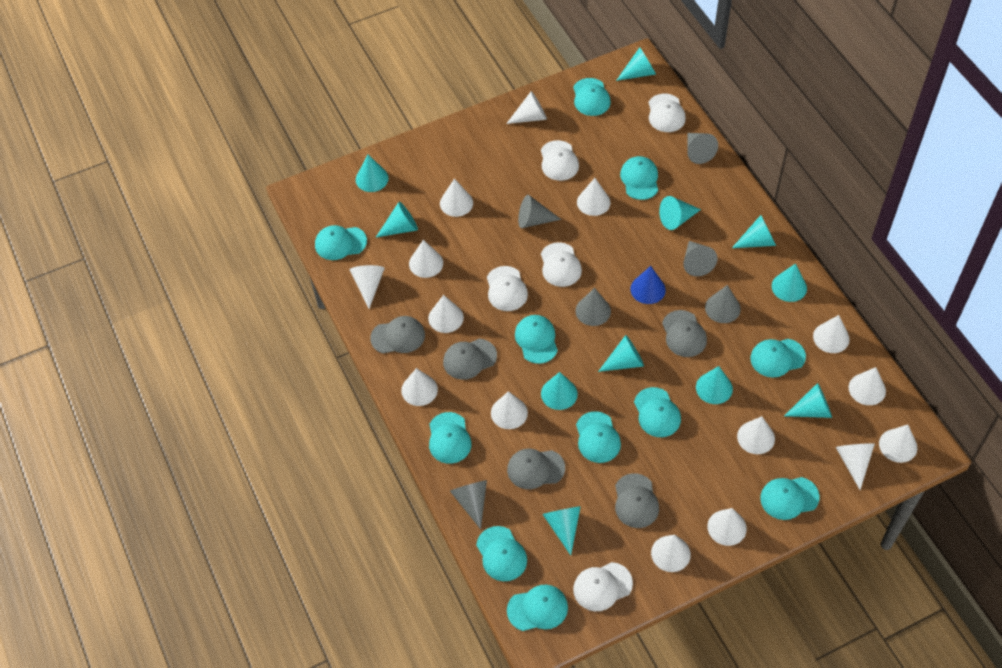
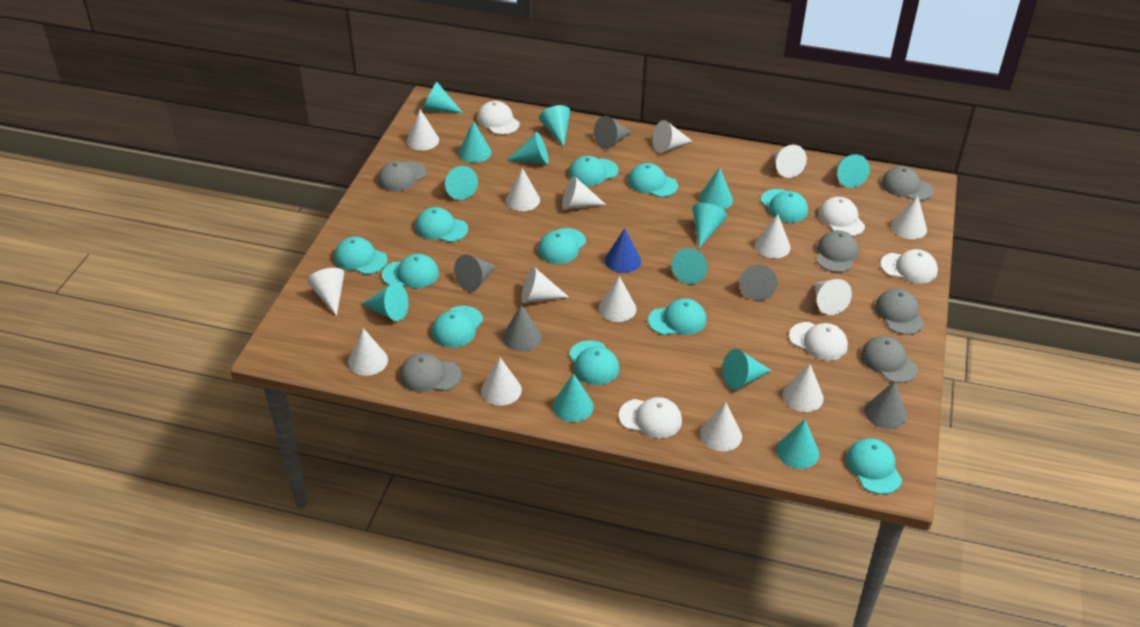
grey cap: [370,316,425,353] [443,339,497,380] [507,449,565,489] [615,473,659,528] [662,310,707,357] = 5 -> [378,161,427,192] [400,353,461,392] [816,230,858,272] [861,336,918,383] [875,289,925,335] [881,166,933,201] = 6
grey cone: [450,480,487,530] [518,195,561,228] [576,288,611,326] [683,241,717,276] [687,133,718,164] [705,285,741,323] = 6 -> [454,254,497,292] [503,304,542,351] [594,116,632,149] [739,265,778,300] [865,381,907,429] = 5
turquoise cone: [356,154,389,192] [376,202,418,237] [541,372,578,410] [543,506,581,555] [598,335,644,372] [616,47,656,81] [659,196,701,230] [696,366,733,404] [732,215,776,248] [772,263,807,302] [784,383,832,418] = 11 -> [362,283,409,321] [423,82,463,113] [445,166,478,200] [459,121,492,163] [507,132,549,164] [539,105,570,147] [552,373,594,422] [672,248,708,284] [693,203,727,248] [699,167,733,210] [722,349,772,390] [776,419,819,469] [837,154,870,188] = 13

